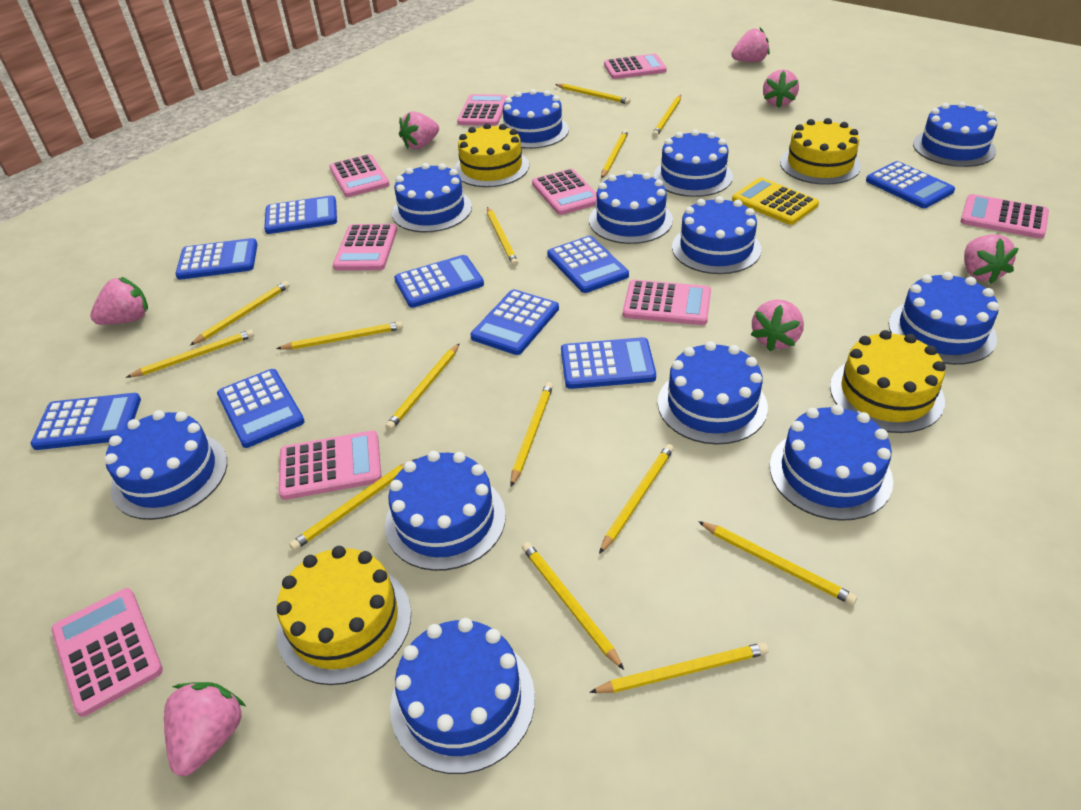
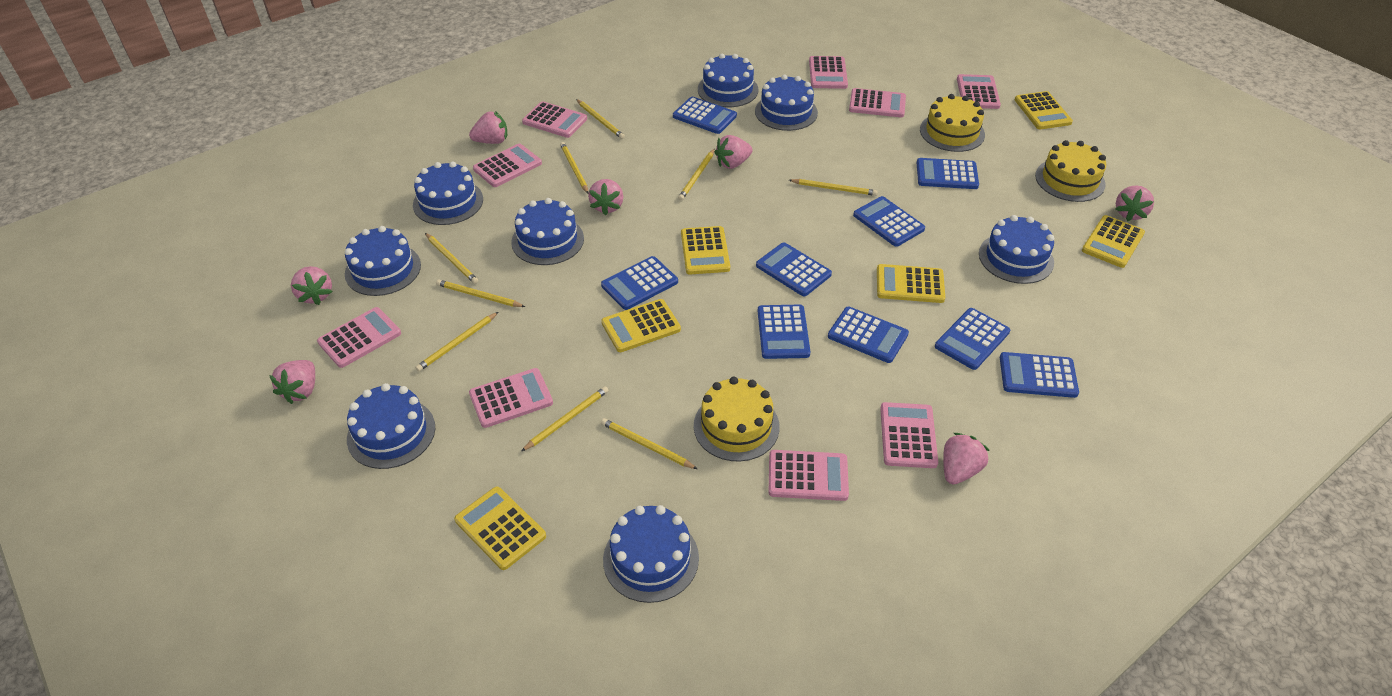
blue cake: [104,410,227,520] [385,451,506,571] [390,618,535,774] [392,163,472,233] [503,89,569,149] [589,171,673,244] [654,130,733,197] [658,341,768,445] [672,196,761,274] [770,405,893,521] [888,272,999,365] [913,102,997,167] = 12 -> [345,226,421,296] [347,383,435,469] [413,161,483,225] [511,198,584,265] [603,505,699,603] [698,54,759,107] [755,74,818,131] [979,215,1054,284] = 8
yellow cake: [277,546,411,685] [454,123,529,187] [780,118,861,185] [830,330,946,433] = 4 -> [694,377,780,461] [920,94,985,152] [1035,140,1106,202] = 3
yellow calculator: [732,177,819,225] = 1 -> [454,487,546,570] [601,299,681,352] [681,226,730,274] [877,264,945,303] [1015,91,1073,129] [1082,215,1145,268] = 6
yellow pencil: [126,330,254,378] [190,281,290,345] [276,322,403,350] [289,459,416,551] [385,343,460,431] [487,207,518,266] [510,382,553,486] [522,542,624,670] [555,84,630,104] [589,642,769,693] [599,444,674,554] [601,129,629,178] [652,95,681,137] [698,521,857,605] = 14 -> [415,312,498,372] [425,233,478,284] [436,279,525,307] [522,386,609,451] [560,142,588,193] [576,99,625,139] [601,418,697,469] [678,149,715,201] [789,179,878,196] = 9

